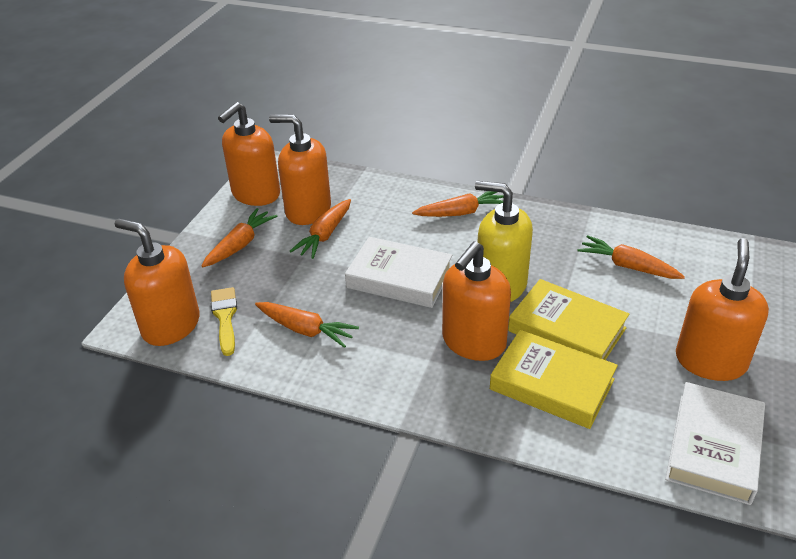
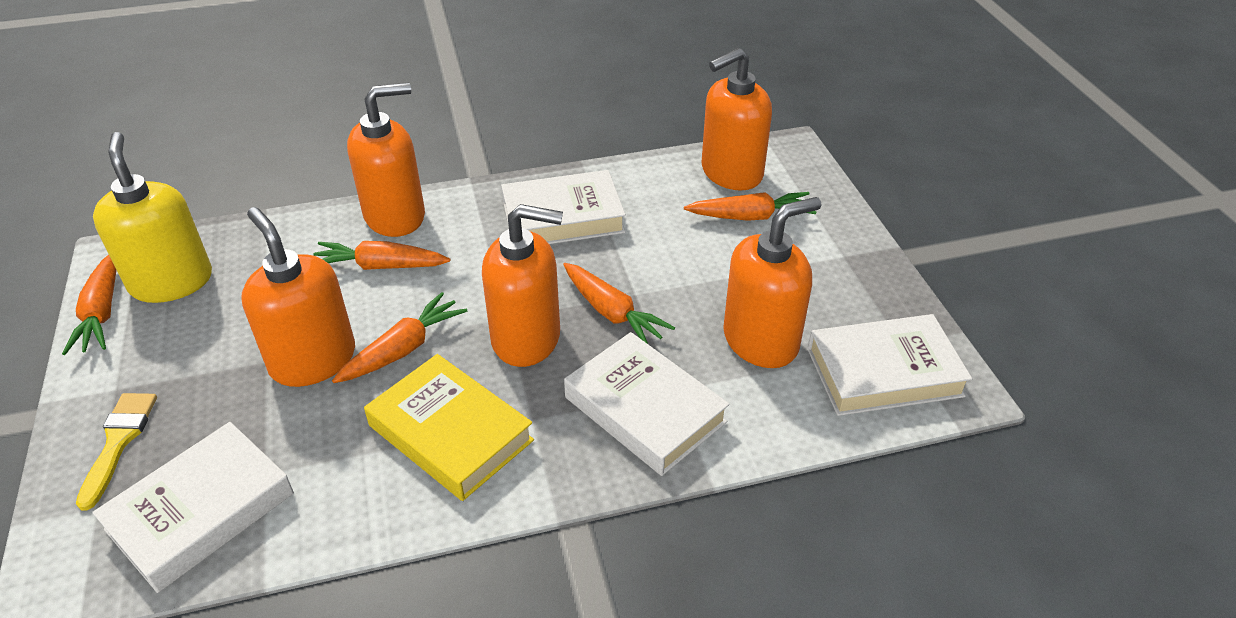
white book: [345,237,452,308] [665,382,765,505] = 2 -> [92,422,294,593] [501,170,626,244] [564,332,730,476] [807,314,972,416] = 4
yellow book: [490,330,618,429] [508,279,629,360] = 2 -> [364,354,534,501] = 1

